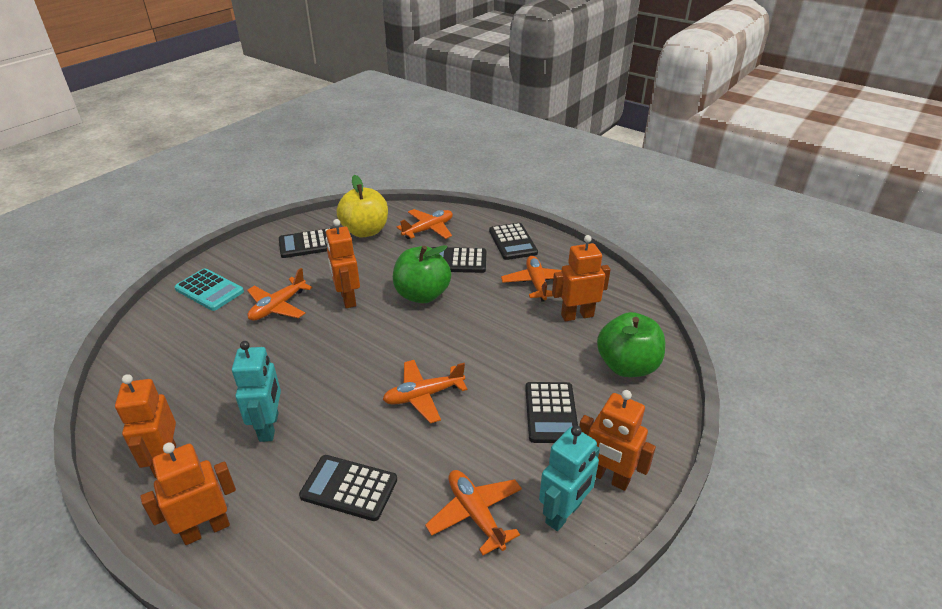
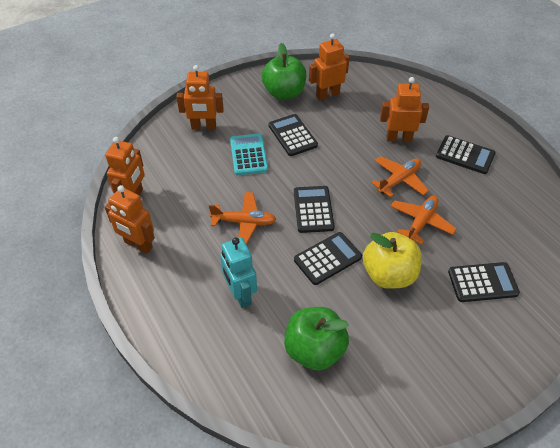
orange plane: [247,268,313,321] [383,360,467,423] [397,209,453,239] [425,470,522,555] [501,256,561,302] = 5 -> [209,192,276,245] [371,156,429,197] [391,196,456,244] = 3
turquoise robot: [232,341,281,442] [539,426,600,531] = 2 -> [220,237,257,308] = 1

